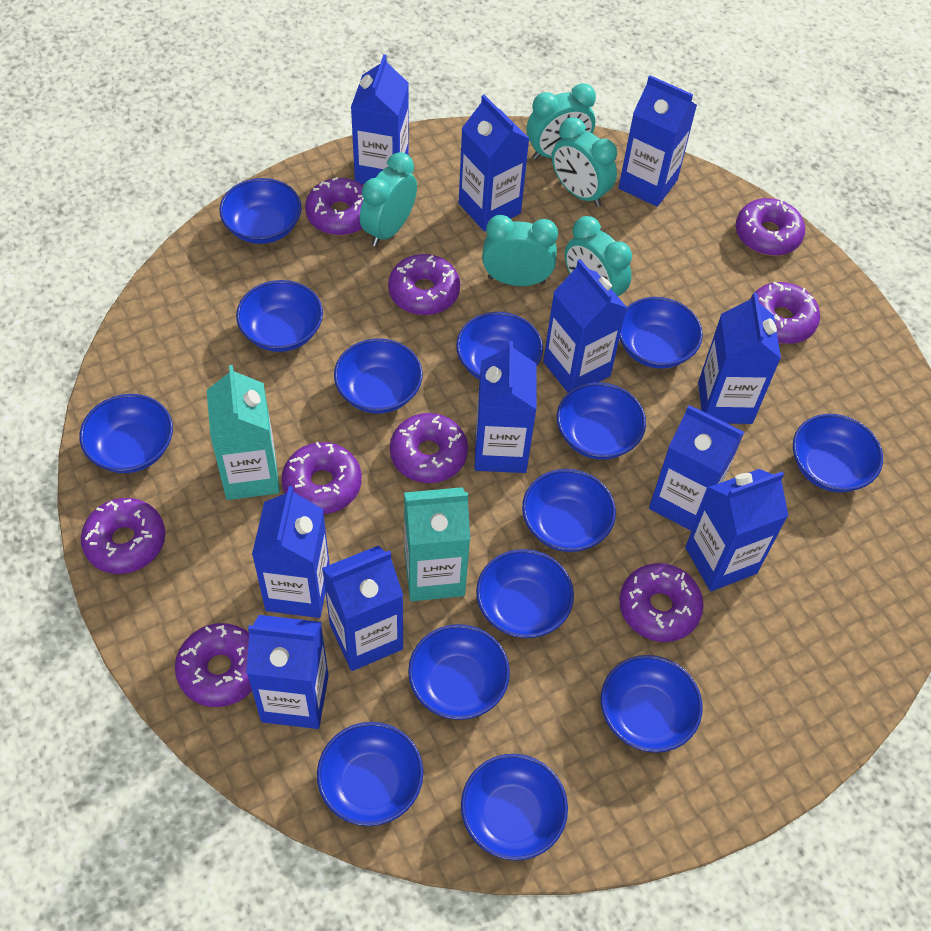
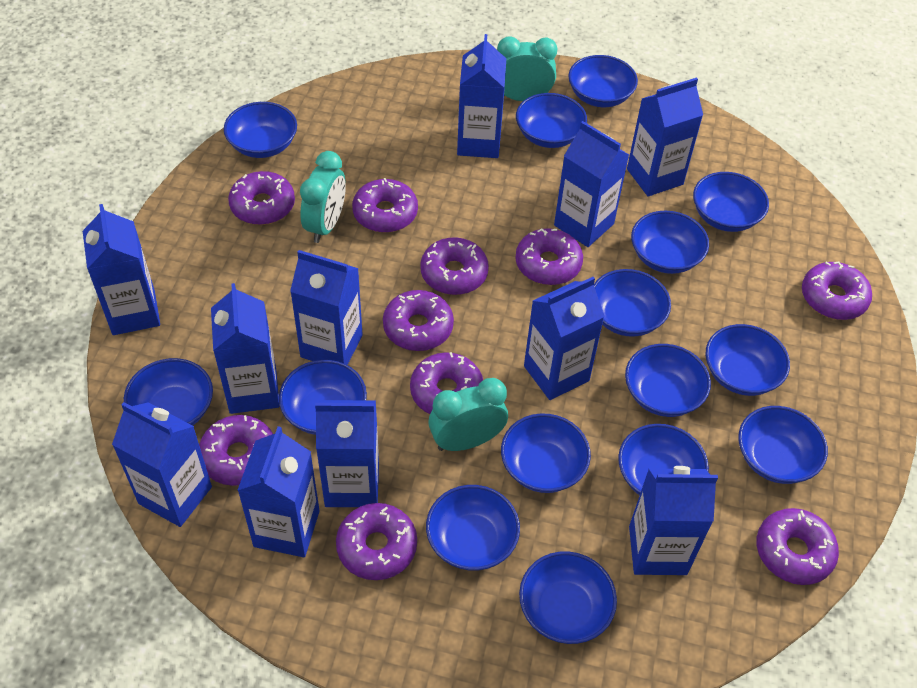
blue bowl: [80,394,173,473] [219,178,302,244] [236,280,323,352] [317,722,423,826] [334,338,422,413] [408,624,510,720] [456,312,543,380] [461,754,568,861] [476,549,574,638] [522,469,616,552] [557,382,646,460] [601,655,703,753] [620,297,703,368] [793,414,883,492] = 14 -> [124,358,213,426] [224,102,297,158] [279,360,367,435] [426,485,520,571] [501,413,591,493] [516,93,587,148] [519,551,617,644] [568,55,638,107] [594,269,671,337] [618,424,709,495] [625,344,711,417] [631,211,709,274] [693,172,769,232] [706,324,790,396] [738,406,828,484] = 15
purple donut: [81,498,165,574] [175,623,252,707] [281,442,362,514] [305,177,364,235] [388,254,460,315] [390,413,468,483] [619,563,704,642] [736,198,805,256] [750,282,820,344] = 9 -> [199,415,273,486] [228,171,295,225] [336,503,417,580] [352,178,418,233] [383,290,454,351] [410,352,483,414] [420,238,489,295] [515,228,583,285] [756,508,839,585] [802,261,872,320] = 10
turquoise carton: [207,365,280,500] [404,487,470,601] = 2 -> none = 0
turquoise clock: [360,152,417,247] [482,215,558,286] [527,83,596,160] [552,117,617,207] [565,216,632,297] = 5 -> [300,151,346,243] [428,378,508,451] [497,36,558,101] = 3

